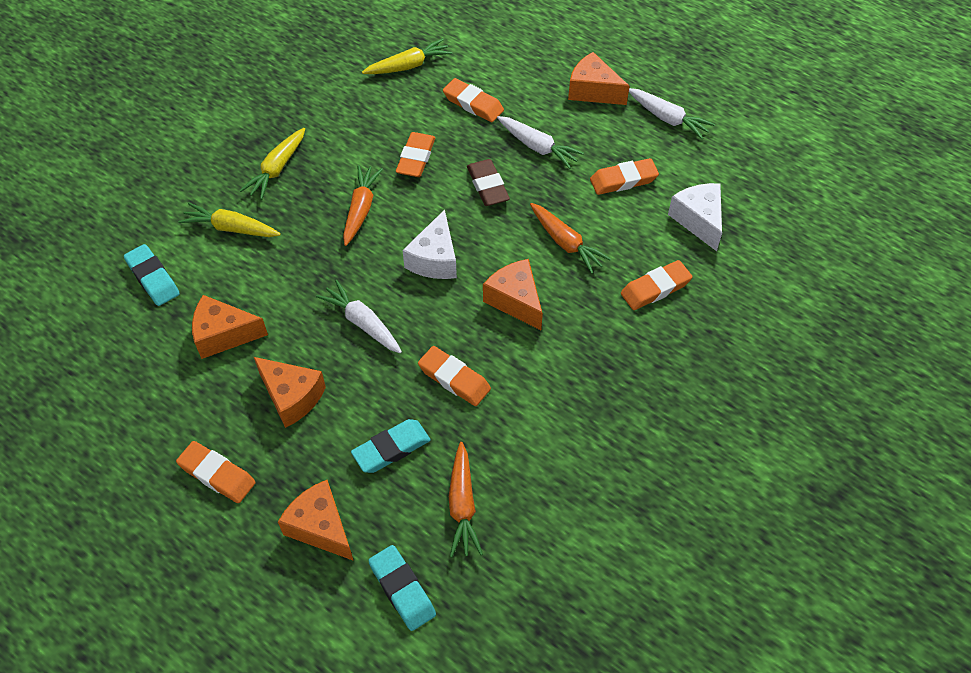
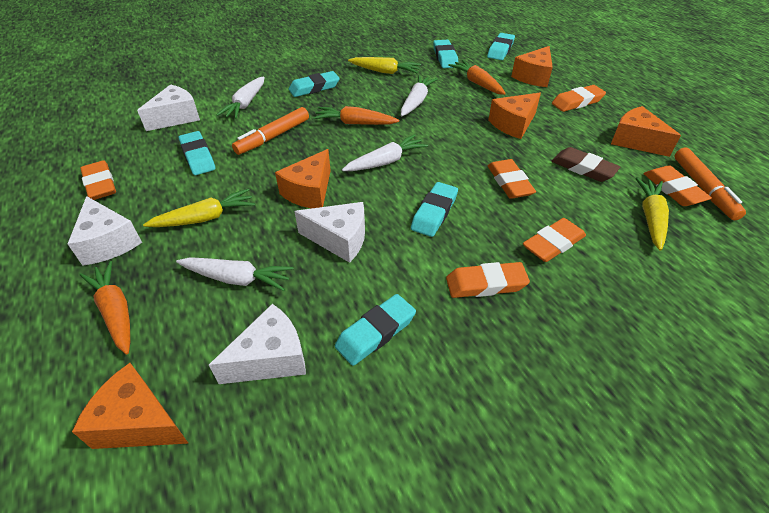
orange marker: none = 0 -> [232,107,309,155] [675,147,746,220] = 2
turquoise eraser: [124,244,180,306] [351,419,431,473] [368,545,436,631] = 3 -> [178,131,215,175] [289,71,340,97] [335,294,416,366] [411,182,458,237] [433,40,458,68] [487,33,515,60] = 6
white carrot: [316,280,402,353] [497,116,584,169] [629,88,715,139] = 3 -> [176,257,293,291] [216,76,265,119] [342,134,428,171] [401,75,437,116] = 4
white cheese: [402,210,457,279] [668,183,722,251] = 2 -> [67,196,142,266] [137,84,200,131] [209,304,306,384] [294,202,365,263] = 4

